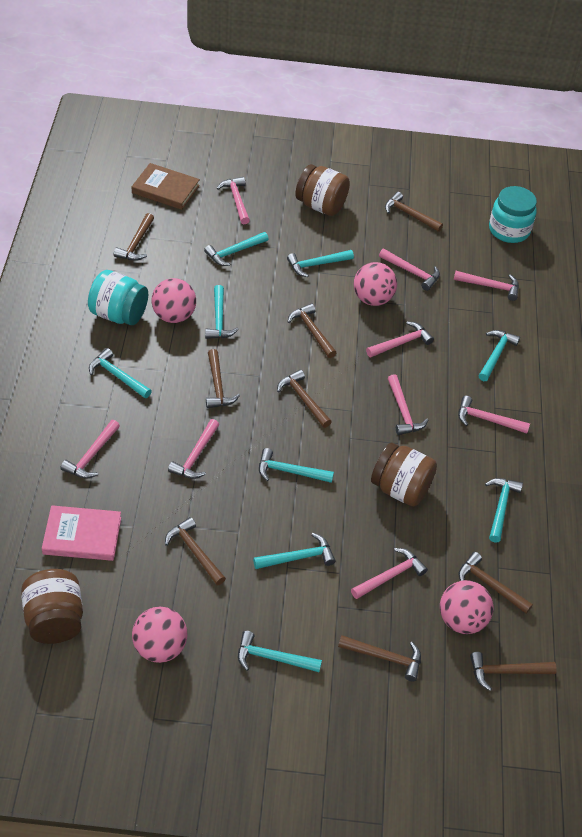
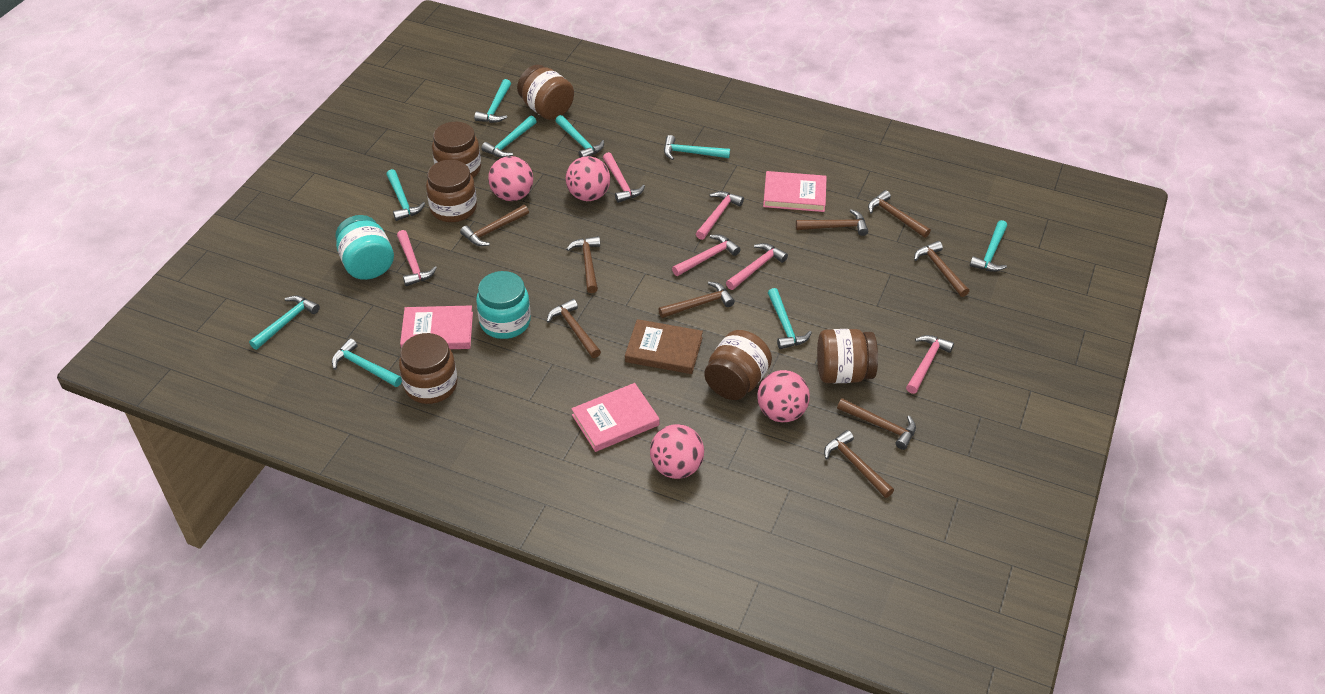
brown jar: [21,569,83,644] [295,164,350,216] [371,443,437,506] = 3 -> [399,333,457,404] [426,160,477,222] [432,122,481,178] [517,65,574,120] [704,330,772,400] [817,329,878,383] = 6
pink book: [42,505,121,561] = 1 -> [400,305,473,349] [571,383,659,452] [763,171,827,212] = 3
pink hammer: [61,420,120,479] [168,419,219,479] [217,177,250,224] [351,548,428,599] [366,321,434,357] [379,249,440,291] [388,374,428,435] [453,271,519,301] [458,396,530,434] = 9 -> [397,230,437,286] [603,152,645,203] [672,235,741,276] [696,191,744,240] [726,243,788,290] [906,335,954,394] = 6

